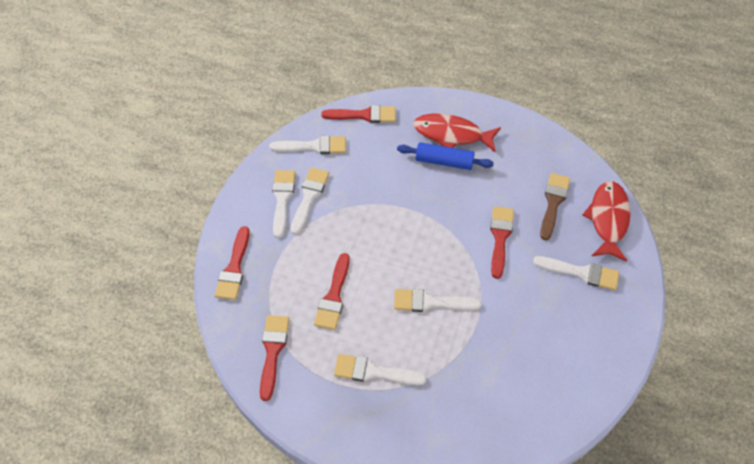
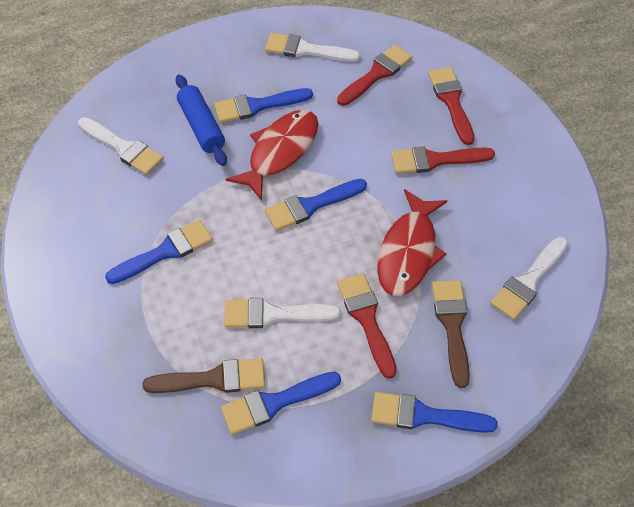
blue brush: none = 0 -> [105,220,213,284] [214,88,313,123] [221,372,341,435] [265,179,367,231] [371,392,498,433] = 5
brown brush: [540,173,570,240] = 1 -> [142,358,265,393] [432,280,470,388] = 2
red brush: [215,226,250,300] [260,315,289,401] [314,253,350,330] [321,105,395,123] [490,206,514,279] = 5 -> [337,45,412,106] [337,273,397,379] [391,147,495,174] [428,67,474,145] = 4
white brush: [269,135,346,154] [272,170,295,238] [291,168,329,235] [334,354,426,385] [394,289,481,312] [533,256,619,290] = 6 -> [78,117,164,175] [224,298,341,328] [265,33,360,62] [490,237,568,320] = 4

